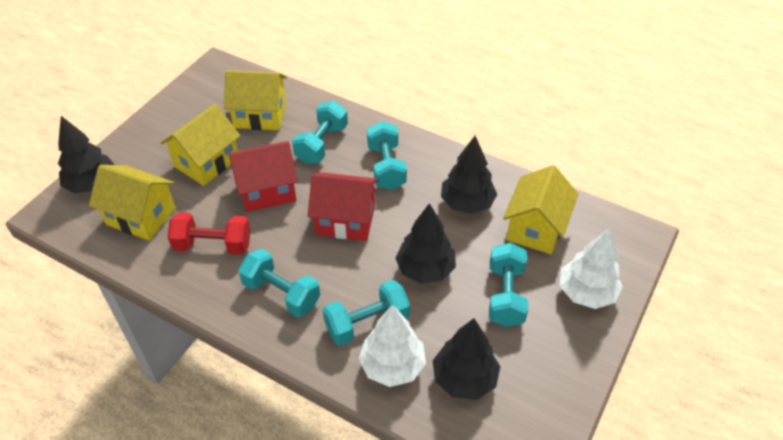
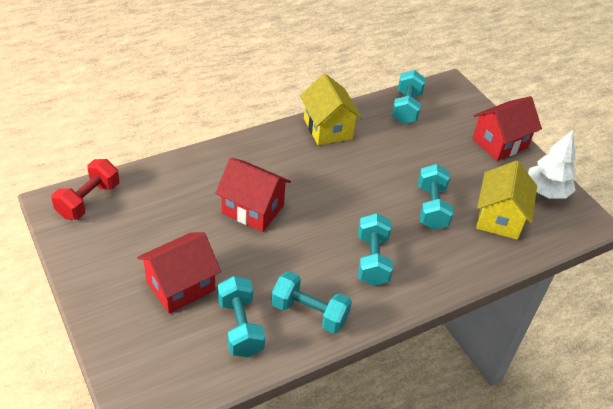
black tree: [58,116,115,193] [395,203,456,284] [433,318,500,400] [441,136,497,214] = 4 -> none = 0
red house: [229,141,298,212] [308,172,379,241] = 2 -> [137,232,221,313] [215,157,291,232] [472,96,542,161] = 3
white tree: [359,305,426,387] [560,228,623,309] = 2 -> [528,130,576,199] = 1
yellow house: [89,165,176,241] [160,104,240,186] [224,70,287,130] [503,165,578,254] = 4 -> [300,74,362,145] [476,160,537,240] = 2

